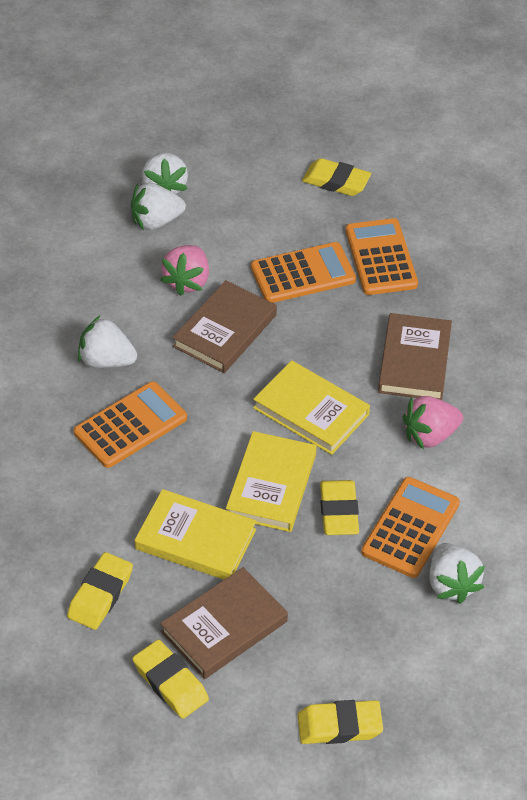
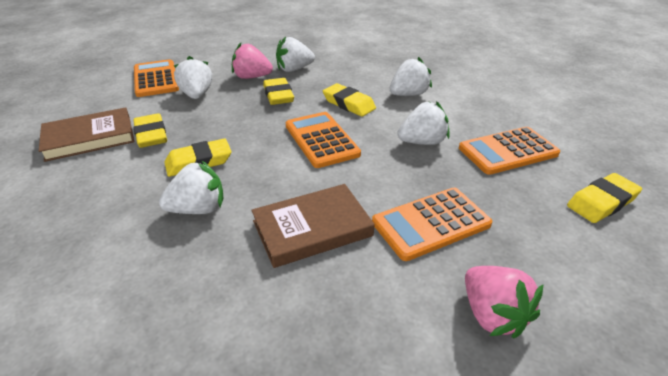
brown book: [160,567,288,679] [172,280,277,373] [378,313,452,400] = 3 -> [39,107,134,162] [251,184,375,268] = 2
white strawberry: [78,316,137,368] [131,183,186,230] [142,152,188,194] [429,543,485,604] = 4 -> [159,160,223,214] [174,56,212,99] [276,37,315,72] [390,57,432,96] [397,101,450,145] = 5
yellow book: [135,489,256,580] [226,431,316,532] [253,360,370,455] = 3 -> none = 0

